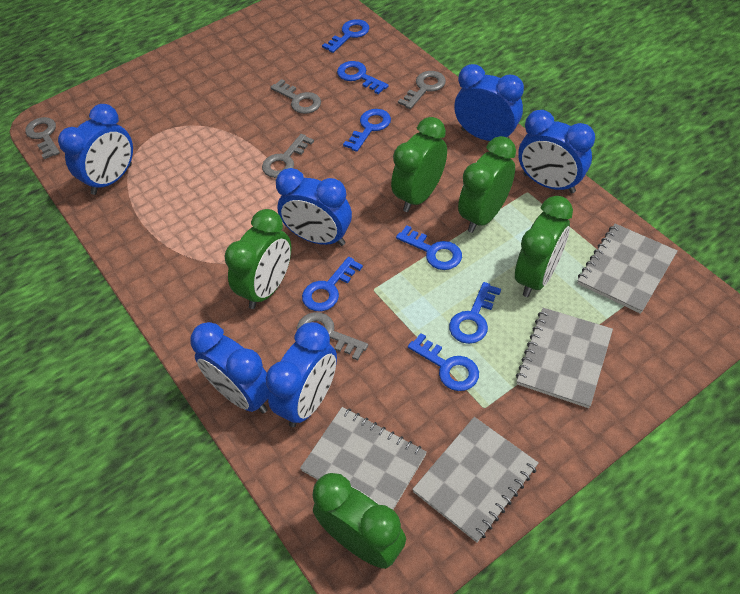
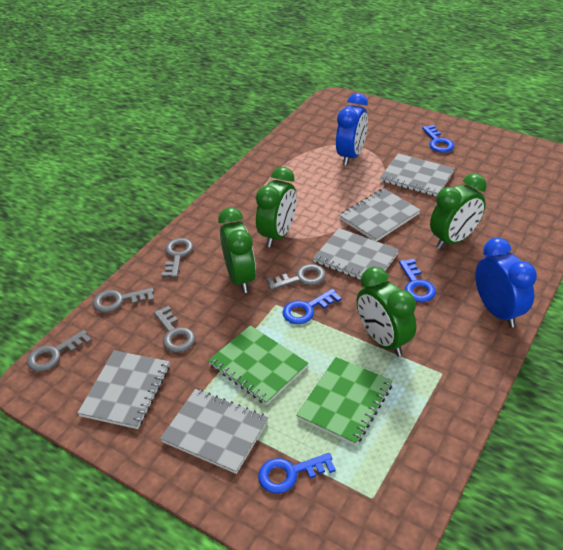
blue clock: [58,104,133,195] [191,322,269,413] [266,322,337,427] [276,168,352,246] [454,64,524,141] [518,110,595,193] = 6 -> [336,93,368,165] [475,238,537,328] = 2
blue key: [302,257,363,311] [322,19,369,53] [337,61,389,94] [343,109,391,152] [396,225,462,270] [408,333,479,391] [449,282,501,344] = 7 -> [258,453,336,493] [282,289,342,324] [399,259,436,302] [422,125,454,153] = 4
green clock: [224,209,291,309] [313,473,406,569] [391,117,447,212] [458,136,516,233] [515,196,573,297] = 5 -> [218,207,256,293] [256,167,297,247] [357,266,416,356] [430,173,487,249] = 4
green notebook: none = 0 -> [208,325,308,405] [296,357,393,446] = 2
grey notebook: [300,407,427,510] [412,417,539,543] [516,308,613,408] [577,224,678,314] = 4 -> [78,350,170,429] [160,389,268,474] [313,228,399,280] [339,188,421,241] [380,153,455,197] = 5

